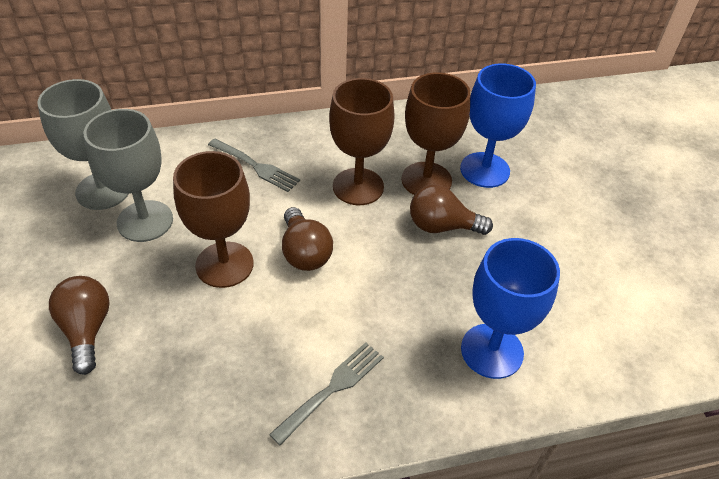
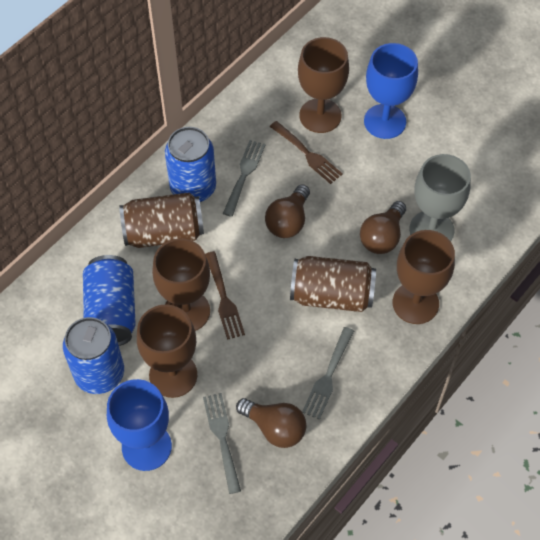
blue can: none = 0 -> [63,317,124,394] [83,255,136,346] [165,127,216,202] = 3
brown can: none = 0 -> [119,192,204,248] [290,256,376,312] = 2
brown fork: none = 0 -> [205,251,245,340] [270,121,343,184] = 2
brown goblet: [173,151,254,288] [329,78,395,205] [402,72,471,195] = 3 -> [137,304,197,398] [152,238,210,331] [298,37,349,133] [393,230,455,324] = 4
grey fork: [208,139,300,192] [269,342,384,445] = 2 -> [203,393,241,494] [223,140,265,217] [302,327,354,420] = 3
grey goblet: [37,79,128,210] [84,109,173,242] = 2 -> [410,154,471,241] = 1

